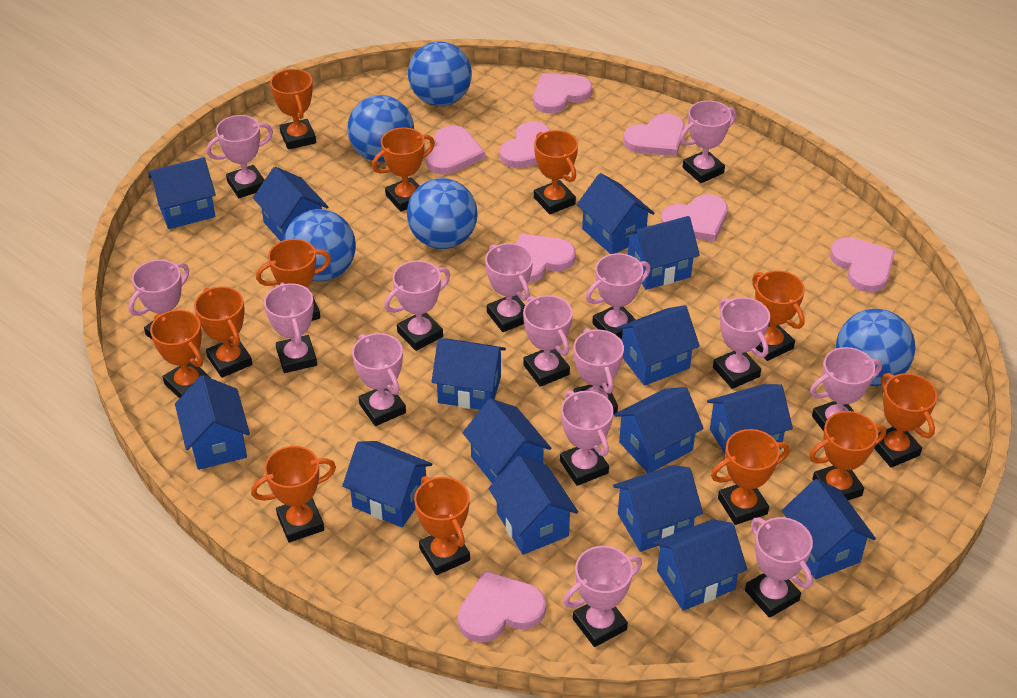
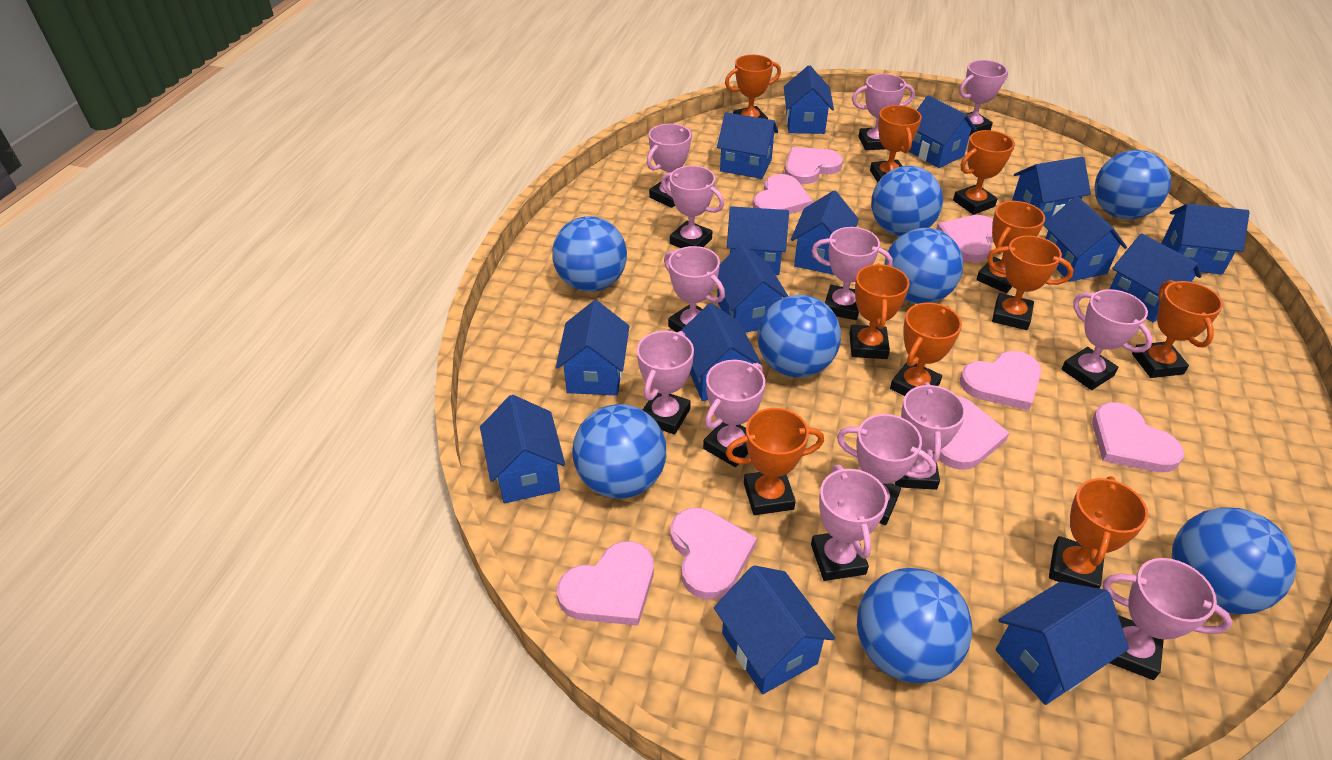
blue ball: [283,209,356,282] [348,95,414,162] [407,178,477,249] [408,41,472,106] [836,309,916,386] = 5 -> [552,216,627,292] [572,404,666,499] [757,295,841,377] [857,568,972,683] [871,166,943,236] [884,228,963,304] [1094,150,1171,219] [1172,507,1296,614] = 8
orange trophy: [150,310,211,398] [194,287,252,378] [251,446,336,542] [256,239,331,321] [270,69,316,150] [372,128,435,212] [414,476,470,575] [534,130,578,214] [711,429,789,525] [752,270,805,361] [809,411,886,500] [874,373,938,468] = 12 -> [725,55,781,119] [726,408,824,515] [849,263,909,359] [870,105,922,183] [890,303,962,396] [953,130,1015,215] [976,201,1045,293] [987,236,1074,330] [1049,476,1148,588] [1132,280,1223,378] = 10
pink trophy: [128,260,189,340] [206,115,273,198] [264,282,317,373] [352,333,406,426] [384,260,450,351] [485,243,533,332] [523,295,573,387] [560,390,614,486] [563,546,642,647] [574,328,624,414] [586,253,651,339] [680,100,736,183] [713,297,770,389] [745,517,813,618] [810,347,882,431] = 15 -> [637,331,694,434] [647,124,692,208] [661,166,724,248] [664,246,725,332] [703,360,765,467] [811,465,888,581] [812,227,893,320] [837,414,936,525] [852,74,915,150] [895,382,966,490] [959,60,1008,136] [1061,289,1153,390] [1103,558,1233,680] = 13

